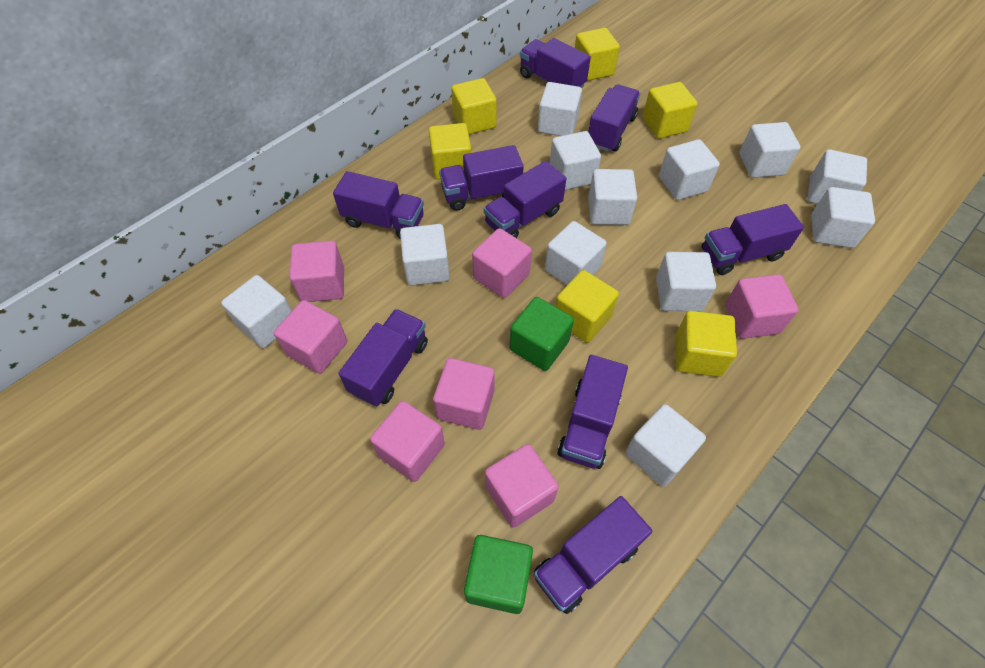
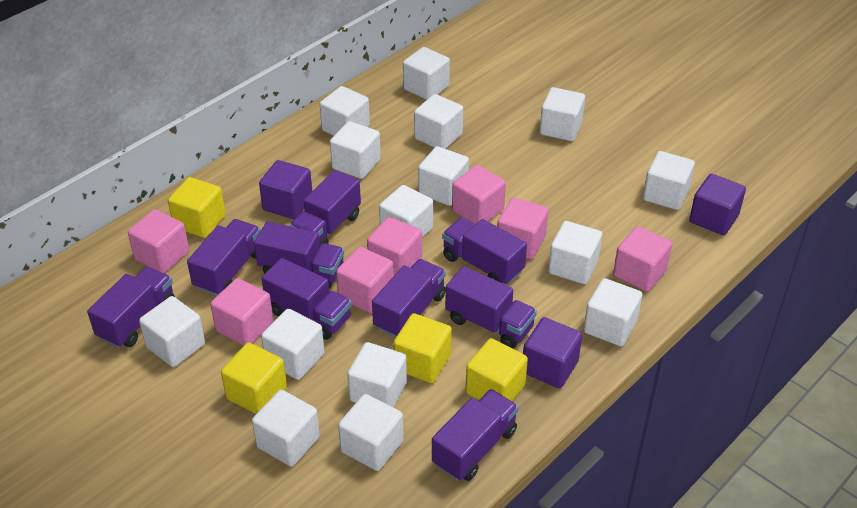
green cube: [464,535,533,614] [509,297,574,371] = 2 -> none = 0
purple cube: none = 0 -> [259,160,312,219] [523,317,582,388] [689,174,746,235] = 3
white cube: [221,275,292,348] [400,224,450,286] [538,82,582,136] [545,221,607,285] [550,131,601,190] [588,169,637,225] [625,404,706,487] [656,252,716,311] [659,139,720,200] [740,122,800,178] [808,149,867,204] [811,187,875,248] = 12 -> [139,296,205,367] [252,390,320,467] [261,309,324,380] [320,86,370,136] [330,121,381,179] [338,394,404,471] [347,342,407,407] [379,185,433,237] [403,47,450,100] [414,94,463,149] [418,146,469,206] [540,87,585,141] [548,221,602,284] [584,278,642,346] [643,151,695,210] = 15
yellow cube: [429,123,471,179] [451,78,497,134] [555,270,619,343] [575,28,620,81] [643,82,697,139] [676,311,737,377] = 6 -> [168,177,226,238] [221,342,287,414] [393,313,452,383] [466,338,528,401] = 4

